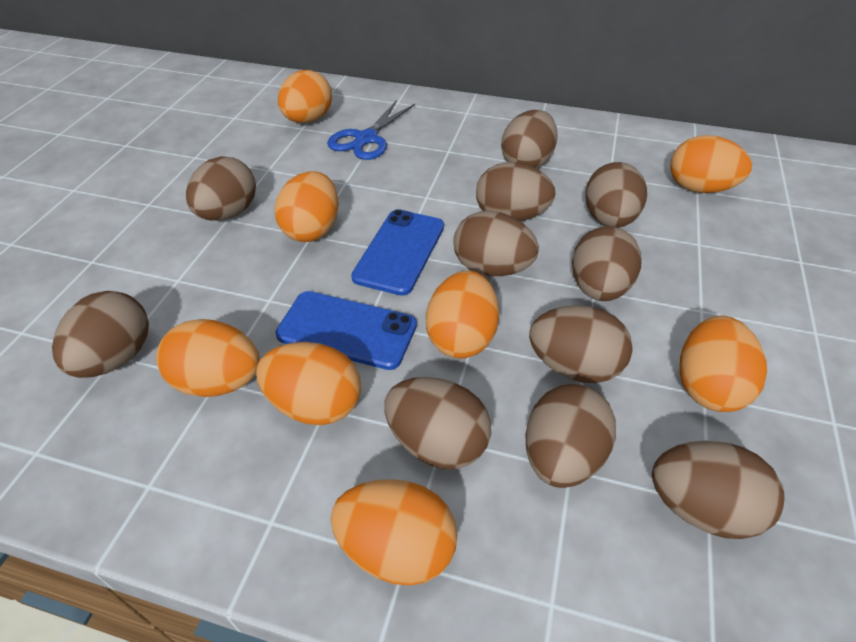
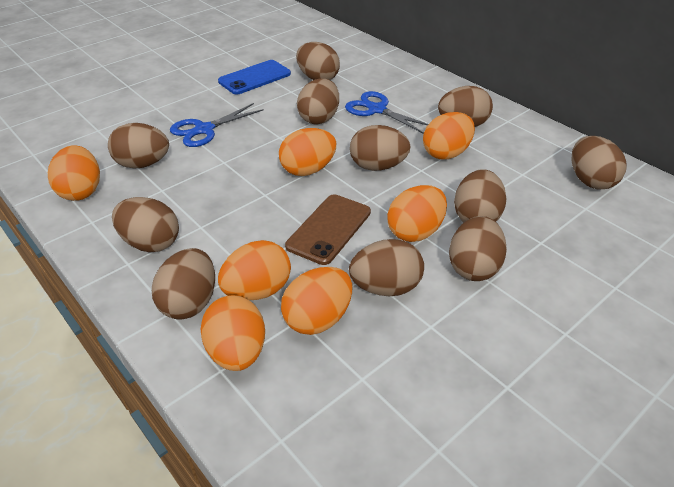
blue phone: [276,291,417,370] [351,209,444,296] = 2 -> [218,60,291,95] = 1
blue scissors: [327,101,415,160] = 1 -> [170,103,264,147] [345,91,428,134] = 2
brown phone: none = 0 -> [285,194,371,265] = 1
orange egg: [156,319,260,397] [256,342,361,425] [274,171,339,242] [278,70,332,123] [331,479,458,586] [426,270,499,359] [670,135,752,193] [680,315,767,412] = 8 -> [48,145,100,201] [200,295,265,371] [218,240,291,300] [279,128,336,176] [281,267,353,335] [387,185,447,242] [423,112,475,160] = 7

